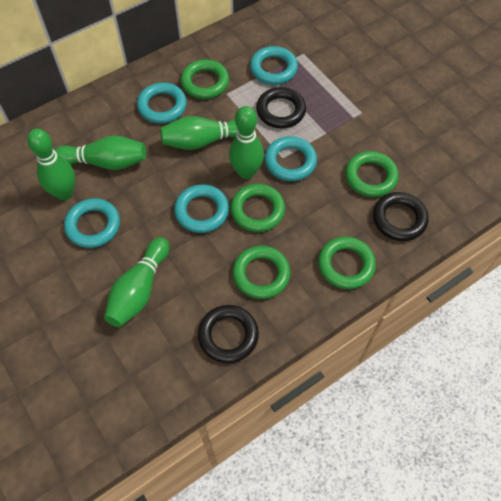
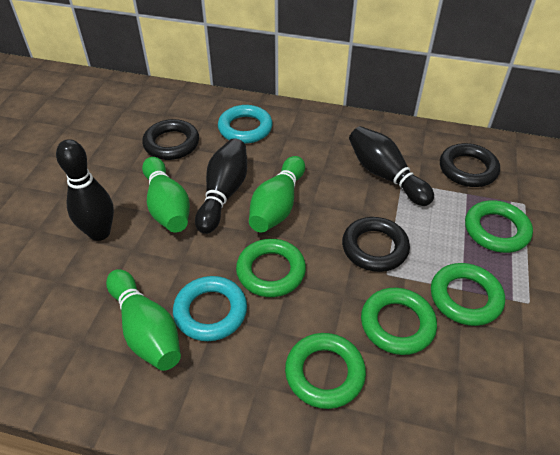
black bowling pin: none = 0 -> [56,139,114,241] [195,138,247,234] [349,126,434,206] = 3
green bowling pin: [27,129,75,200] [54,136,146,170] [104,237,169,327] [160,116,238,150] [229,106,264,179] = 5 -> [106,269,181,371] [142,157,190,233] [249,156,305,233] = 3
turquoise ring: [64,198,120,248] [137,83,187,124] [174,184,229,233] [250,46,298,85] [265,136,317,181] = 5 -> [173,276,247,341] [218,105,273,144] = 2

